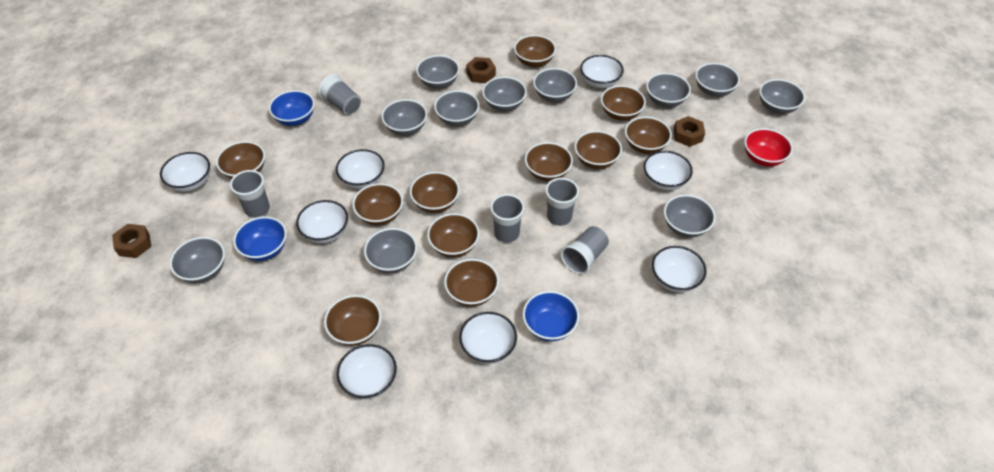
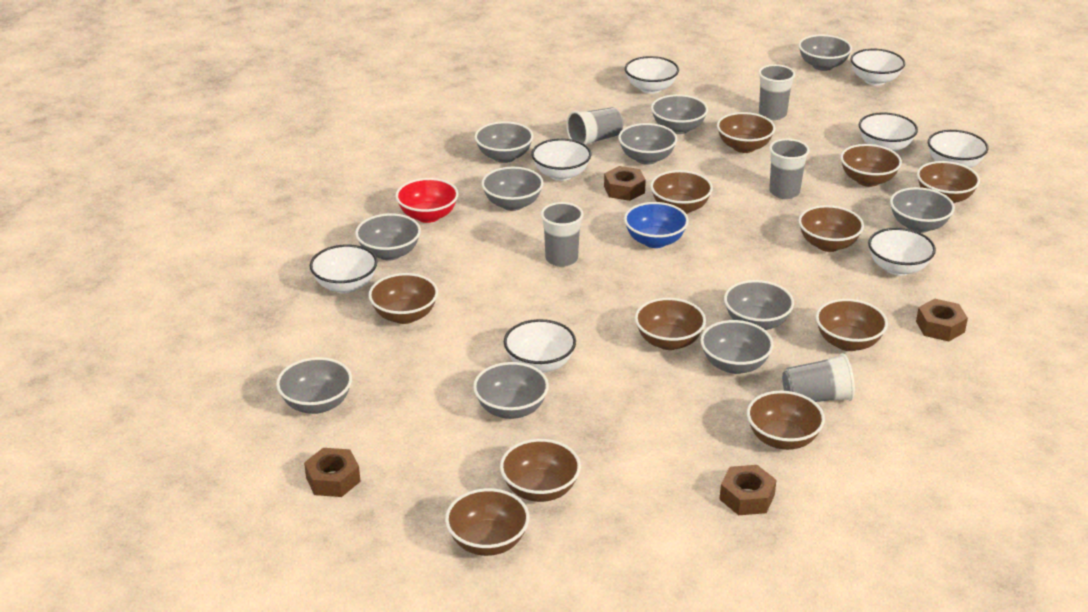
blue bowl: [233,216,287,261] [269,90,315,126] [523,291,579,341] = 3 -> [624,202,689,248] = 1
brown nut: [112,224,151,258] [466,57,496,83] [673,116,705,147] = 3 -> [304,448,361,497] [604,166,646,201] [719,465,777,515] [916,299,968,342] = 4

